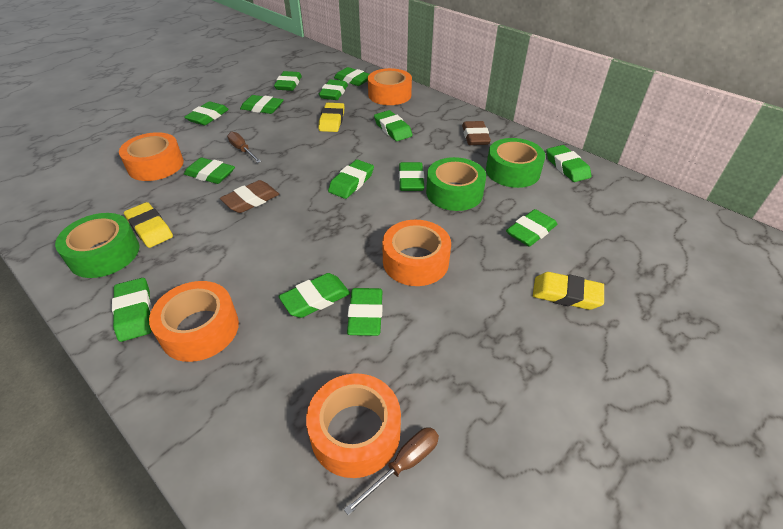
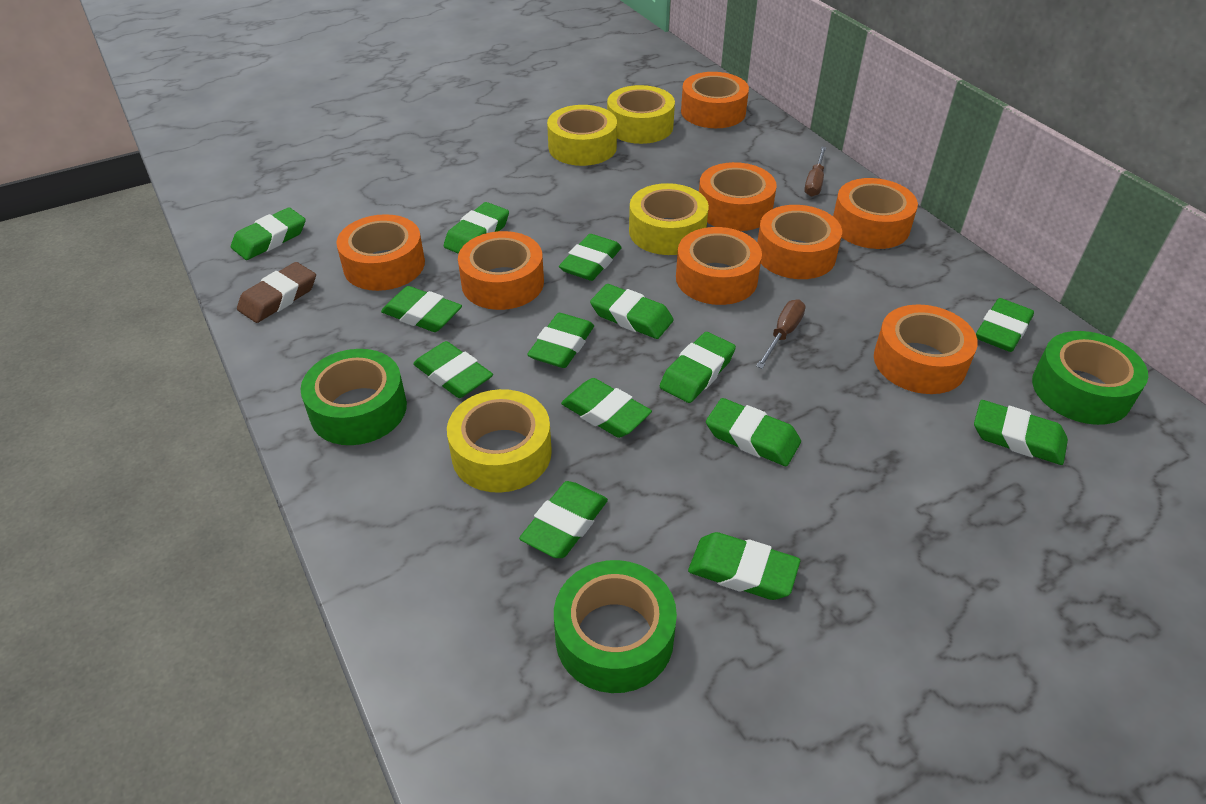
brown eraser: [220,180,279,213] [462,121,491,145] = 2 -> [237,262,316,323] = 1
orange tape: [119,132,184,181] [149,281,239,362] [306,373,401,478] [368,68,412,105] [382,220,451,286] = 5 -> [336,214,425,291] [458,231,544,310] [676,227,762,305] [681,72,749,128] [699,162,777,231] [757,205,842,279] [833,178,918,249] [874,304,978,394] = 8
yellow eraser: [124,202,173,248] [319,103,344,132] [533,272,604,310] = 3 -> none = 0
yellow tape: none = 0 -> [447,389,552,493] [547,105,617,166] [607,85,675,144] [629,183,709,255] = 4

